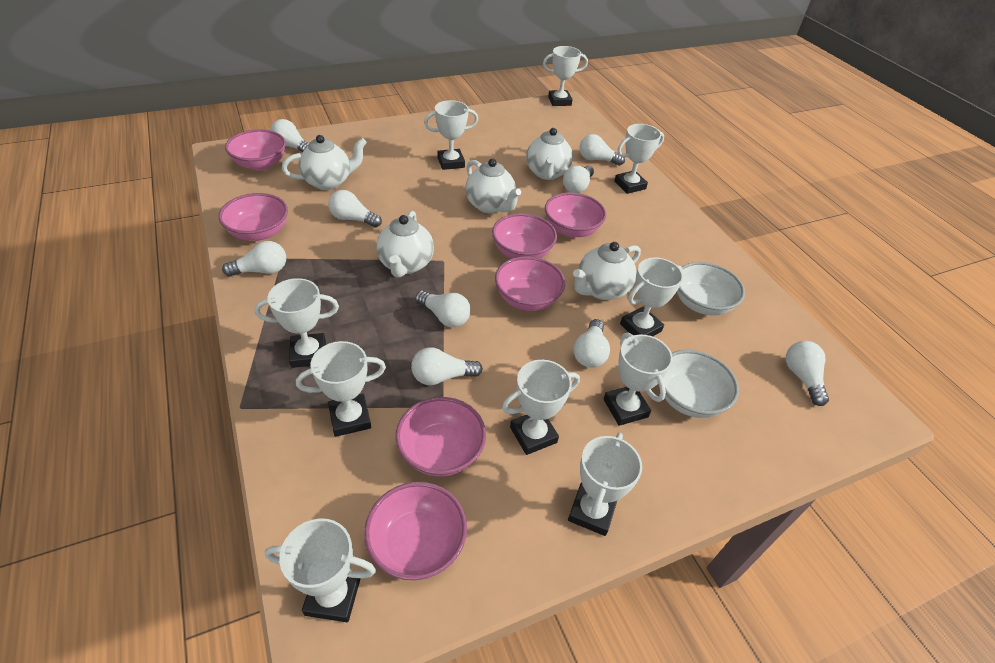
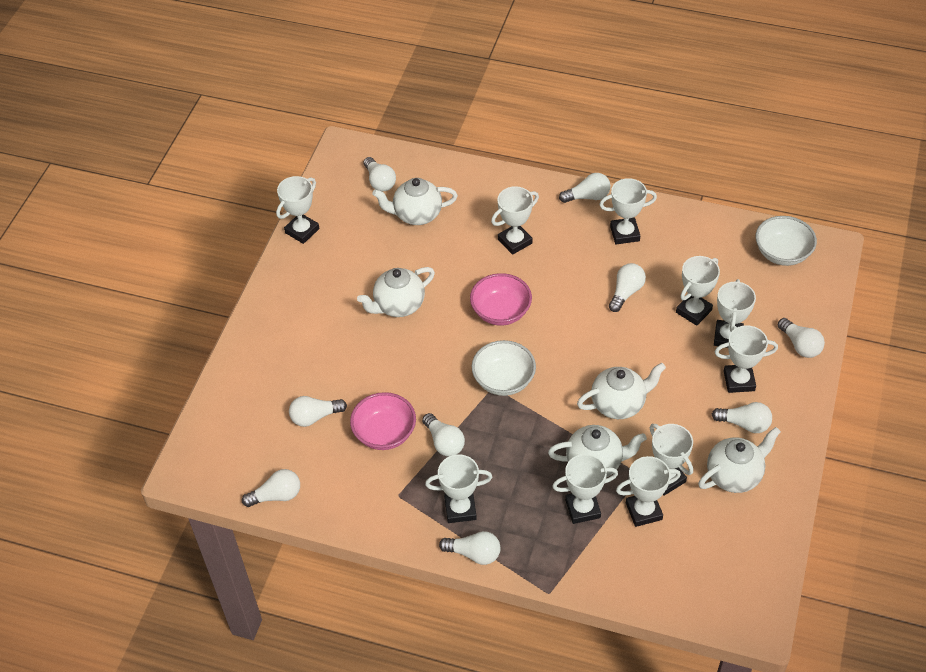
pink bowl: [218,193,288,241] [225,129,286,171] [364,482,467,580] [395,397,486,477] [492,213,557,259] [495,256,565,311] [545,192,606,238] = 7 -> [350,392,416,450] [470,273,532,326] = 2

